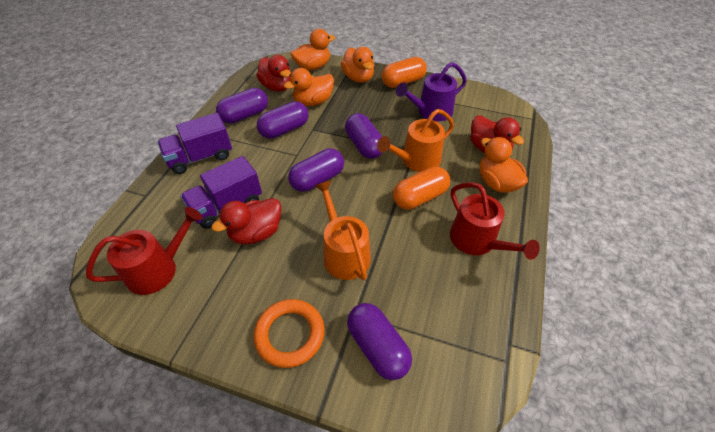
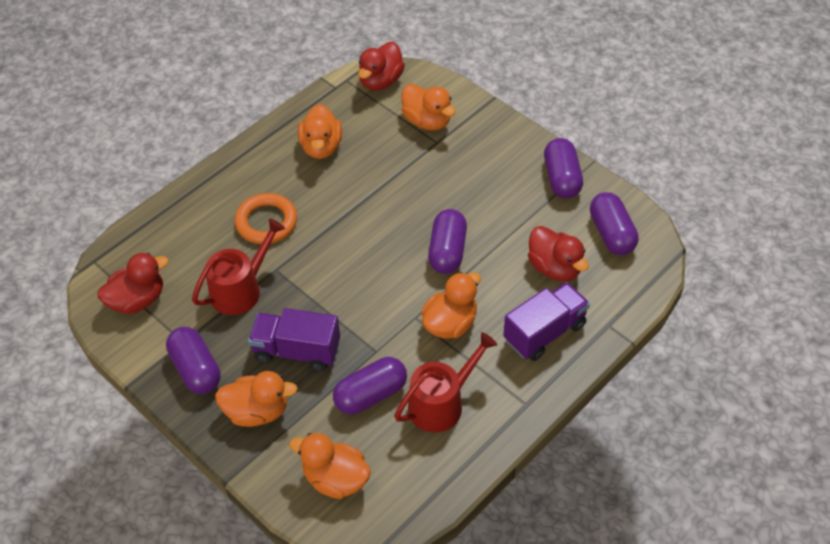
orange capsule: [382,57,427,88] [393,166,450,209] = 2 -> none = 0
orange duck: [284,68,334,106] [291,29,335,70] [341,47,374,83] [479,137,528,193] = 4 -> [215,371,298,427] [289,433,371,499] [298,104,342,159] [401,84,456,131] [421,272,481,339] = 5
orange watering can: [315,180,371,280] [377,109,454,172] = 2 -> none = 0
purple watering can: [396,62,467,121] = 1 -> none = 0

